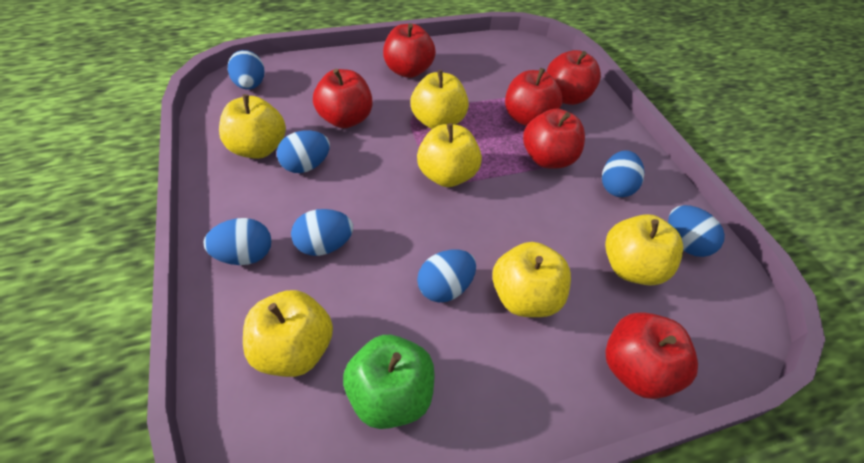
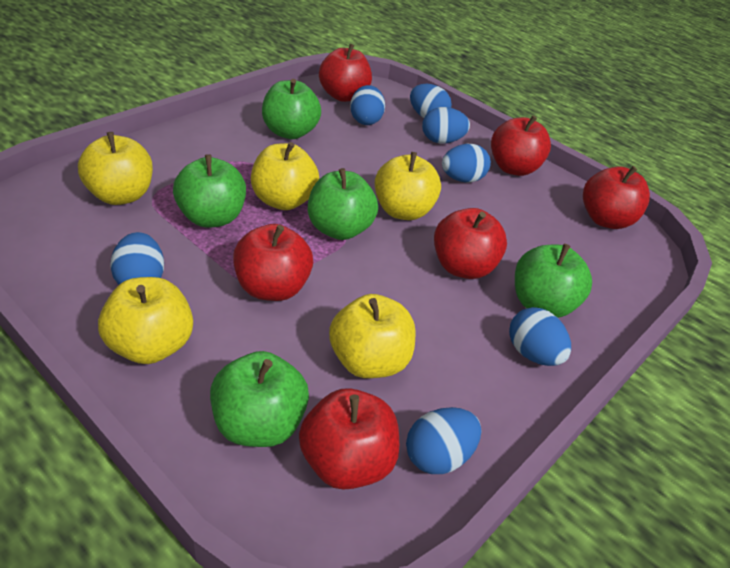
green apple: [343,335,435,429] = 1 -> [173,154,246,228] [210,351,309,447] [262,79,321,139] [308,168,378,240] [515,244,592,318] = 5
yellow apple: [219,94,286,159] [243,290,333,377] [411,70,469,129] [417,123,482,187] [492,242,571,317] [605,214,683,285] = 6 -> [78,132,153,205] [98,277,193,364] [251,142,319,210] [329,294,416,378] [375,152,441,220] = 5

